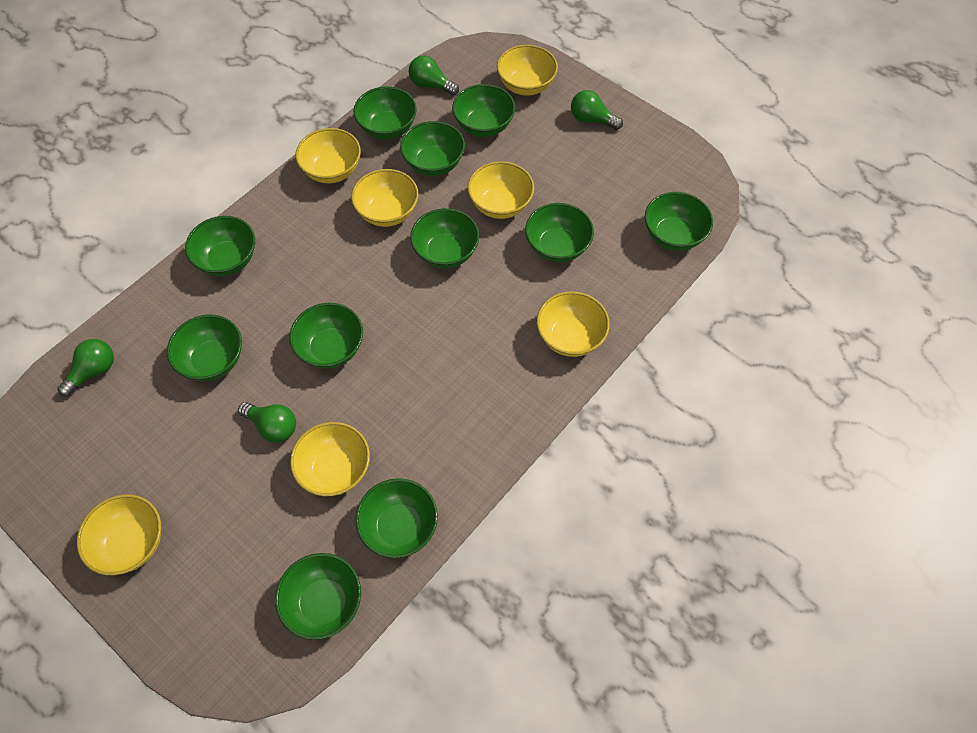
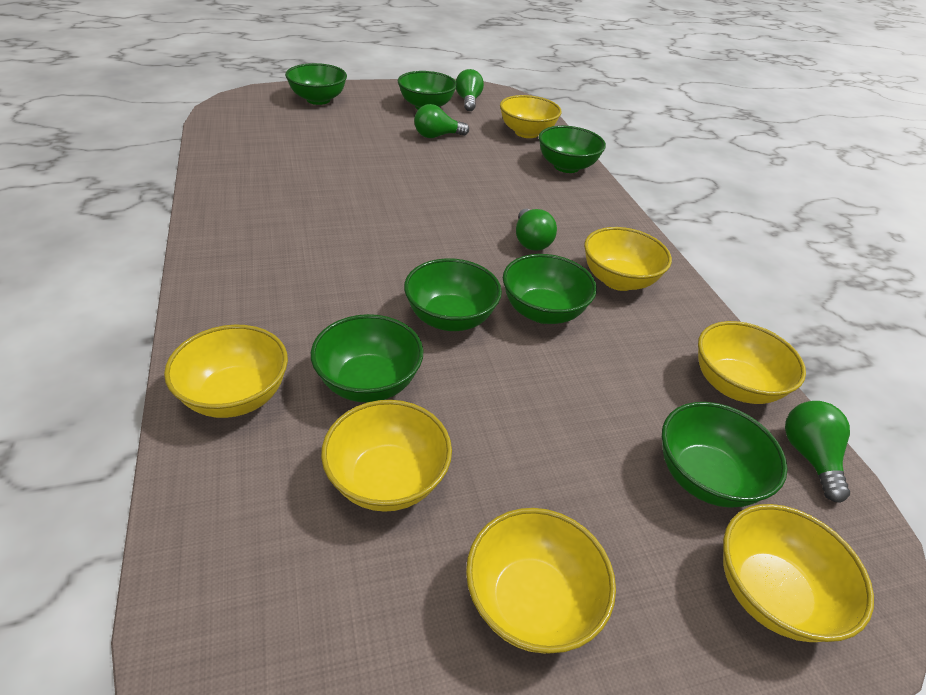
green bowl: [167,314,242,381] [185,216,255,276] [275,553,361,640] [289,303,363,369] [353,86,417,140] [356,478,438,558] [400,121,465,176] [410,208,479,268] [452,84,515,137] [525,203,594,263] [645,192,713,251] = 11 -> [285,63,347,105] [311,314,424,402] [398,71,457,109] [404,258,502,331] [503,254,597,324] [539,126,606,173] [662,402,788,508] = 7

